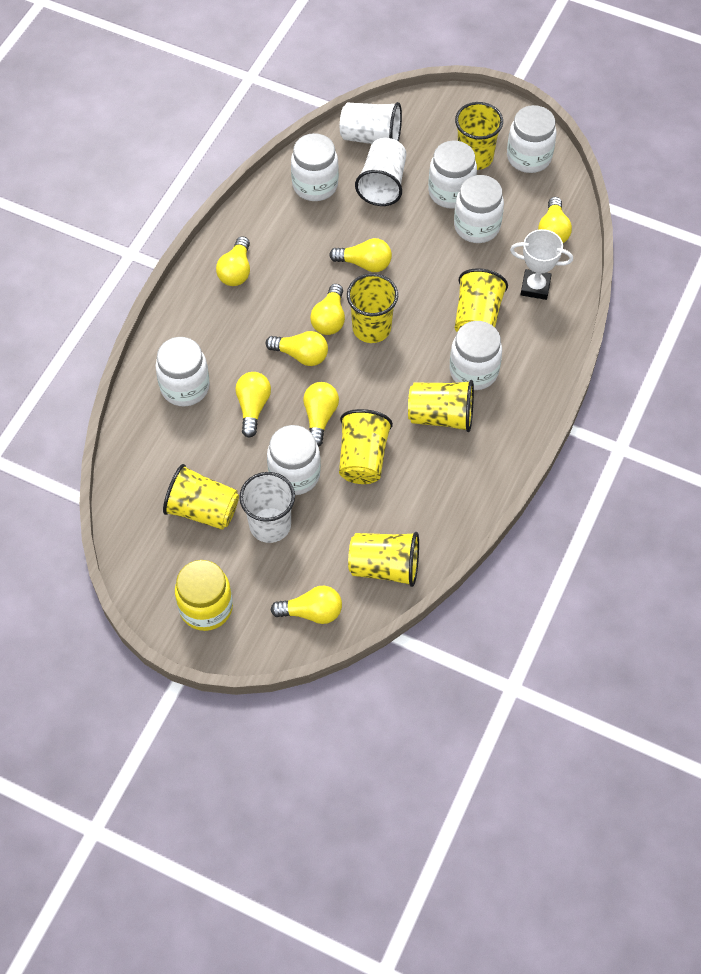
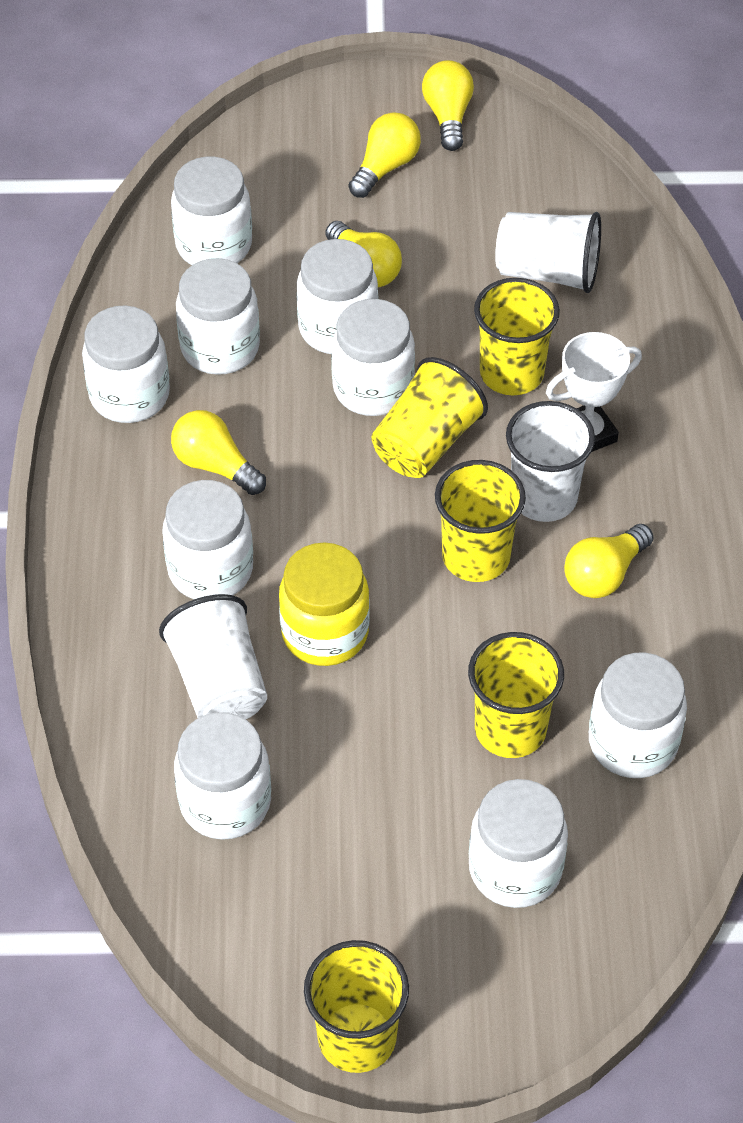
white jar: [156,337,210,406] [267,425,321,495] [291,133,339,201] [428,140,477,209] [450,321,502,390] [454,175,504,243] [507,105,556,173] = 7 -> [82,305,170,423] [162,480,253,599] [171,157,252,265] [174,712,271,840] [176,258,260,375] [296,239,378,354] [331,299,415,416] [469,779,568,908] [589,652,687,778] = 9
yellow cup: [163,464,239,530] [339,409,393,484] [347,273,398,343] [348,532,419,587] [408,380,474,432] [455,102,503,170] [455,268,508,332] = 7 -> [304,940,409,1073] [371,357,488,478] [435,460,526,582] [468,632,564,758] [474,278,560,395] = 5
yellow light bulb: [216,236,250,286] [235,372,271,438] [266,331,328,366] [271,586,342,624] [303,382,339,447] [310,284,345,335] [329,238,392,272] [538,197,572,243] = 8 -> [171,410,266,495] [326,221,402,287] [349,112,421,198] [422,60,474,151] [564,524,654,598] = 5

